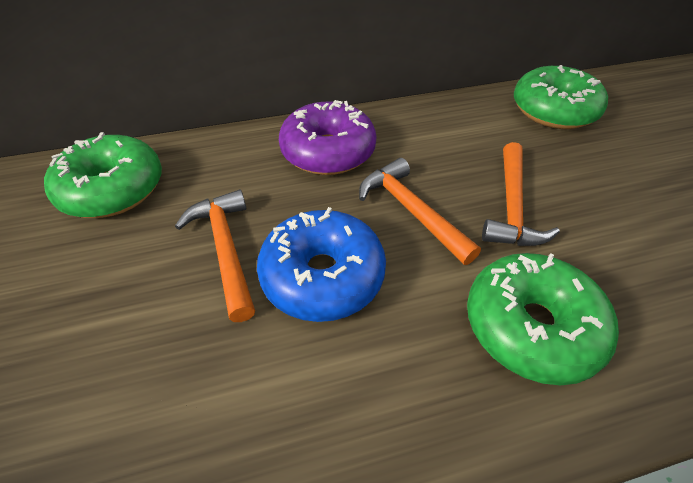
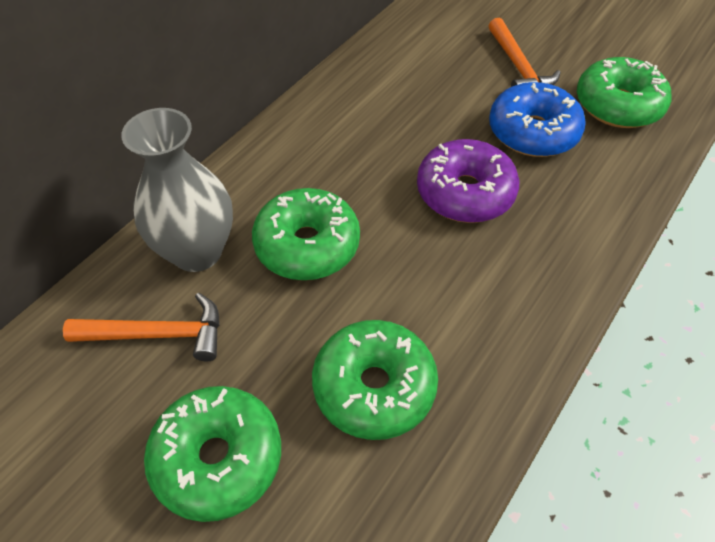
green donut: [44,132,162,218] [467,253,619,385] [514,65,608,129] = 3 -> [144,386,281,522] [252,188,360,280] [312,320,438,440] [577,57,672,128] = 4
grey vase: none = 0 -> [121,108,233,272] = 1
orange hammer: [175,189,255,322] [359,158,481,265] [482,142,560,246] = 3 -> [63,293,220,361] [489,18,561,87] = 2

